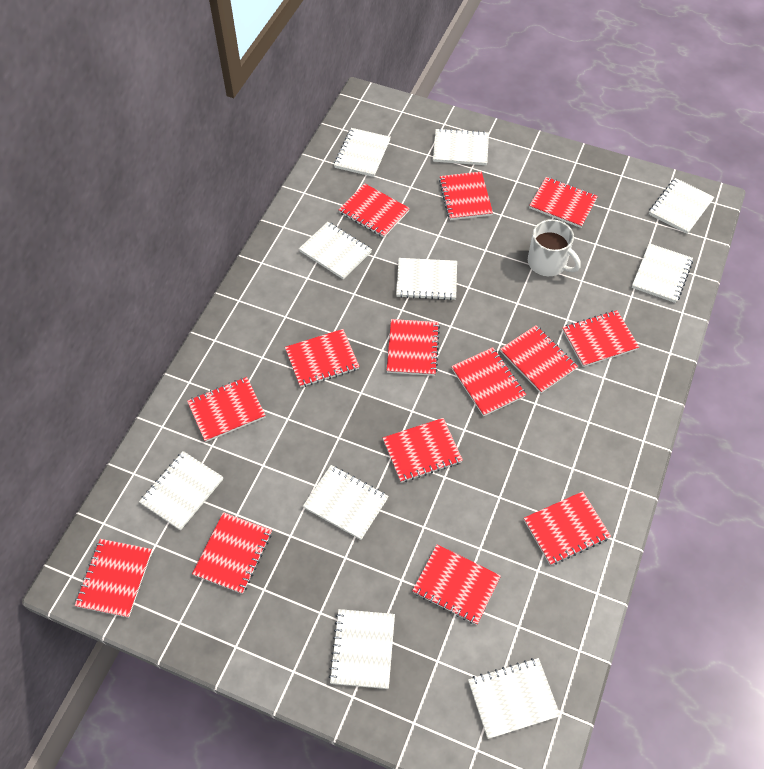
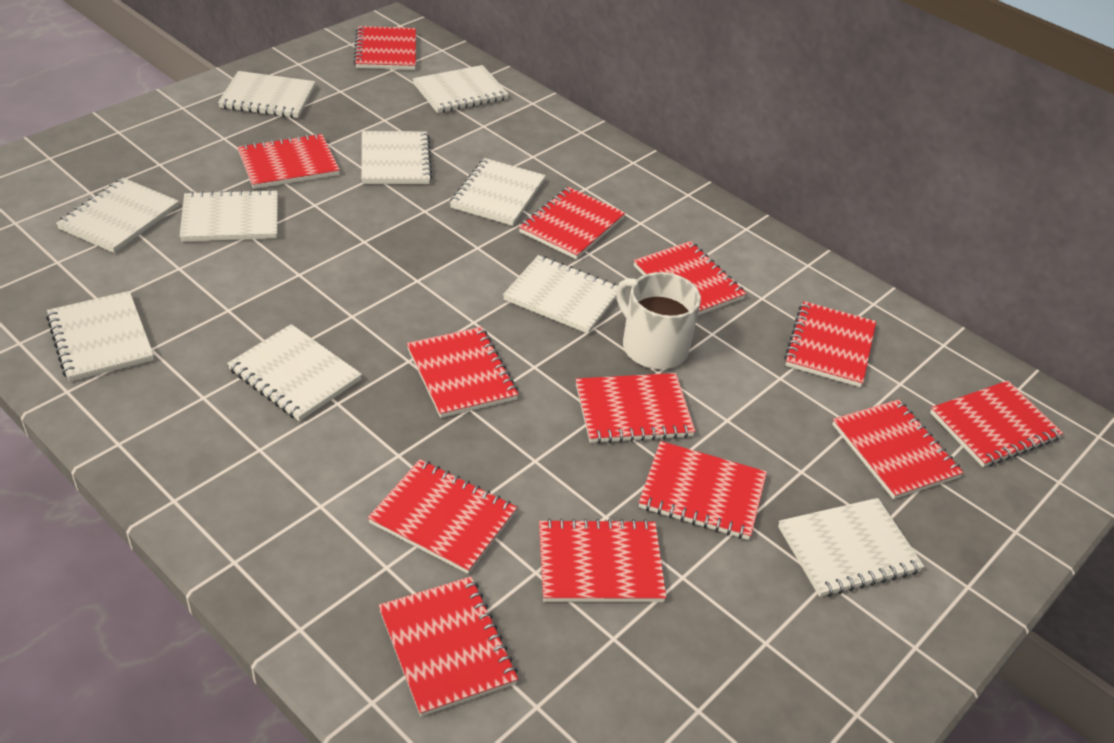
red notebook: [75,539,152,618] [187,377,266,442] [192,512,272,594] [285,329,360,387] [339,183,410,238] [383,418,463,482] [387,319,440,376] [412,544,501,625] [439,171,493,220] [451,347,526,416] [500,325,578,393] [524,491,611,565] [529,177,598,228] [562,310,639,367] = 14 -> [238,133,340,189] [353,26,416,70] [368,459,517,574] [378,576,518,717] [407,327,519,418] [519,187,625,259] [539,518,667,602] [576,373,696,444] [633,241,746,315] [639,441,767,540] [784,301,876,387] [832,399,964,499] [930,381,1063,467] = 13

